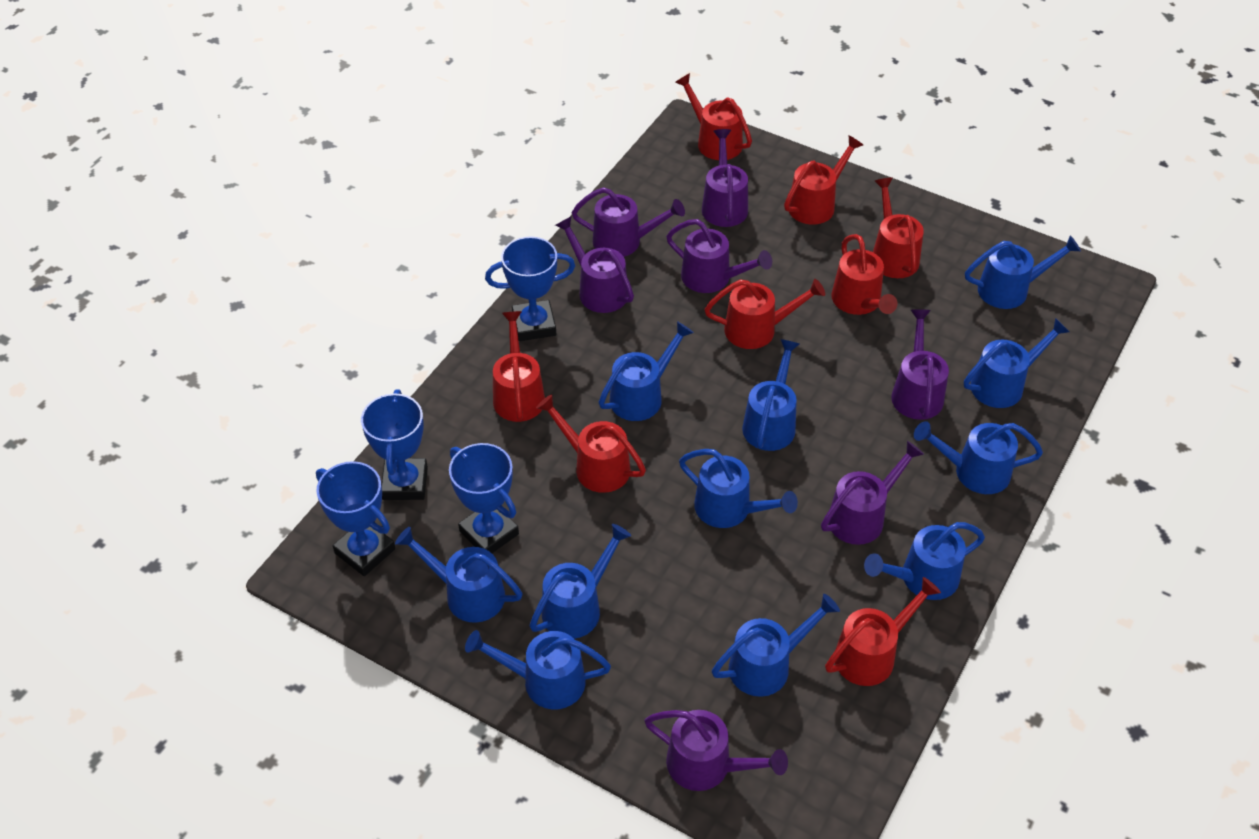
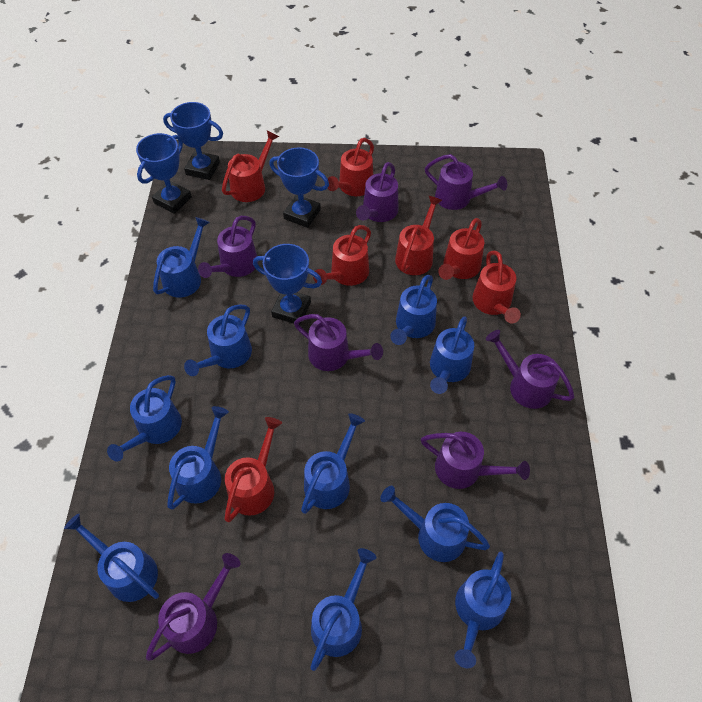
red watering can: [493,311,545,422] [536,394,646,493] [675,73,752,160] [705,279,825,349] [784,135,863,225] [825,577,941,686] [832,234,897,315] [873,177,924,278] = 8 -> [222,130,279,202] [225,417,282,522] [313,225,371,286] [327,138,374,196] [395,196,442,275] [438,218,484,280] [472,251,521,323] = 7

